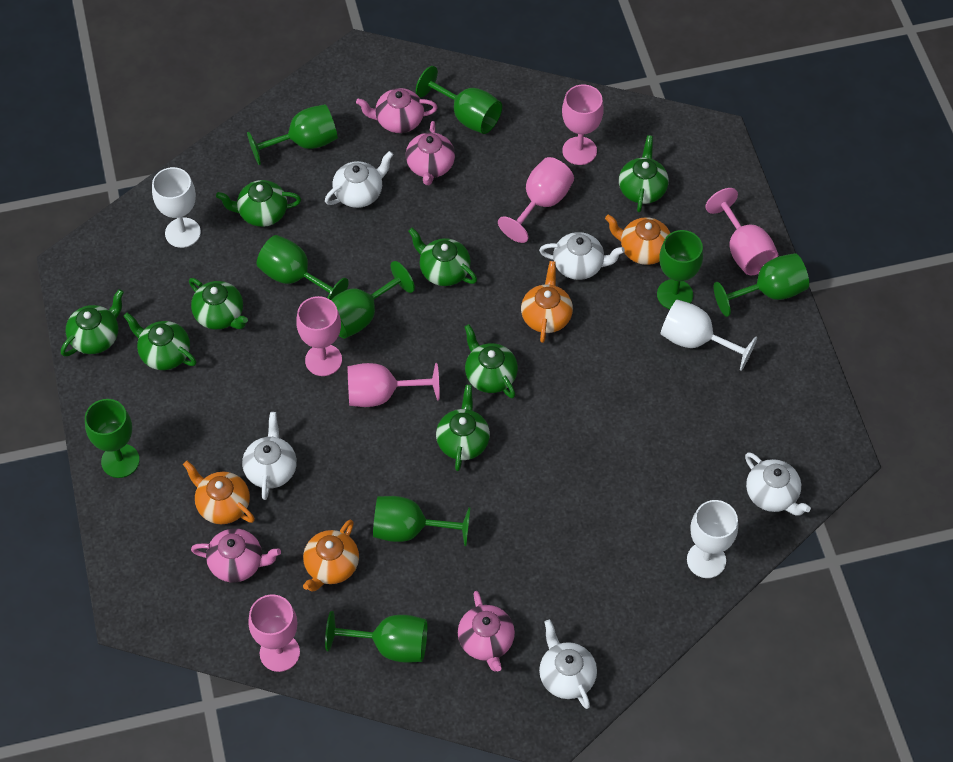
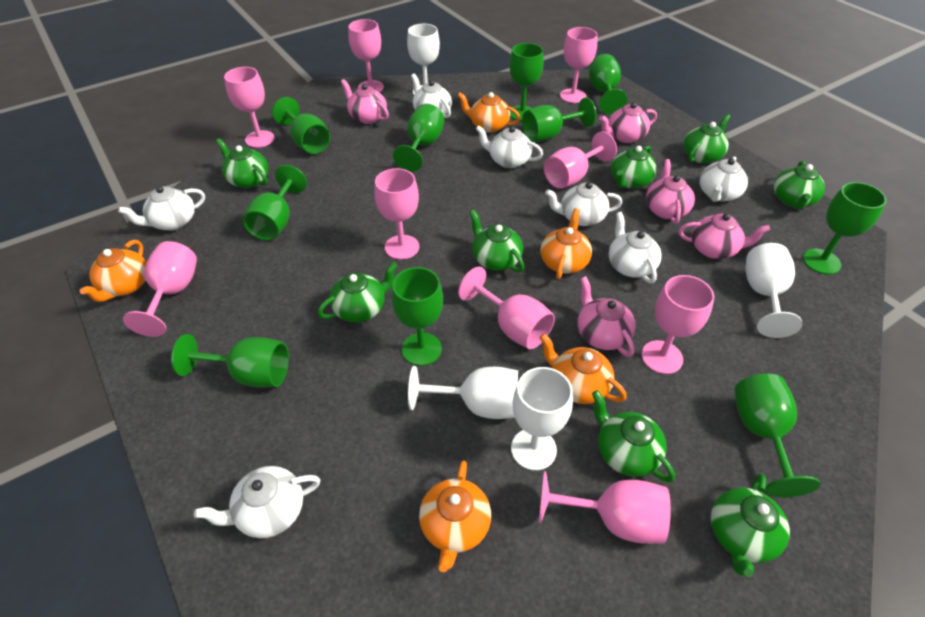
green goblet: [85,399,140,478] [247,104,338,165] [256,235,349,300] [325,611,427,663] [331,261,415,338] [373,496,471,546] [416,66,502,134] [657,230,703,309] [714,253,809,317] = 9 -> [171,334,289,388] [243,165,307,241] [272,97,330,154] [391,267,443,366] [393,104,444,172] [509,43,544,121] [522,97,596,142] [589,54,627,114] [734,374,820,497] [803,182,887,275] = 10
orange teapot: [183,461,255,524] [303,520,359,592] [521,261,573,343] [605,215,670,265] = 4 -> [80,240,146,302] [419,460,491,572] [457,92,520,133] [539,333,627,404] [540,208,592,279] = 5
pink goblet: [248,594,300,672] [296,296,342,376] [347,363,440,407] [498,157,574,243] [562,85,604,165] [705,188,778,275] = 6 -> [123,241,197,337] [224,67,275,148] [349,19,384,92] [375,168,419,260] [458,267,555,349] [539,471,671,544] [544,132,617,189] [560,27,598,103] [641,275,714,374] = 9
pink teapot: [191,528,281,582] [356,88,438,133] [406,121,455,185] [458,591,515,672] = 4 -> [341,79,389,124] [578,276,636,357] [599,102,657,143] [646,159,695,224] [679,213,770,259] = 5
white goblet: [152,167,201,248] [661,299,757,371] [687,500,738,578] = 3 -> [407,24,440,95] [408,366,518,419] [511,367,573,471] [745,243,802,338] = 4
white teapot: [242,412,297,500] [325,151,394,208] [539,232,625,280] [539,620,597,709] [745,452,811,516] = 5 -> [118,186,205,230] [194,466,320,538] [411,73,452,118] [476,125,543,168] [545,182,622,226] [609,212,662,284] [699,157,748,202] = 7

